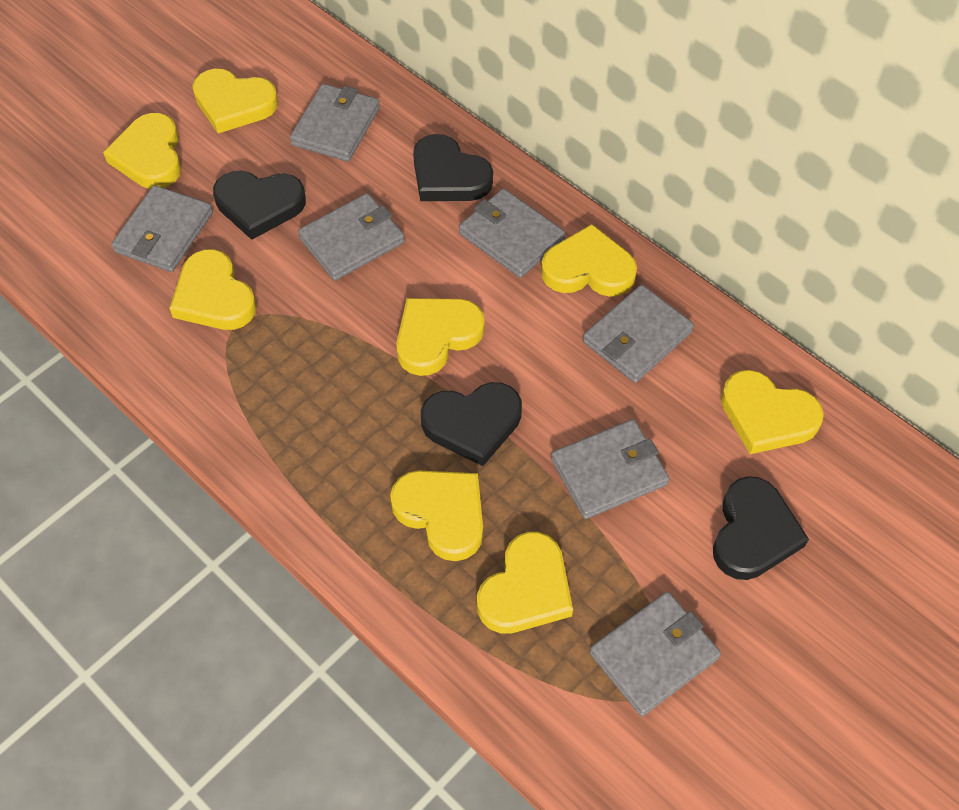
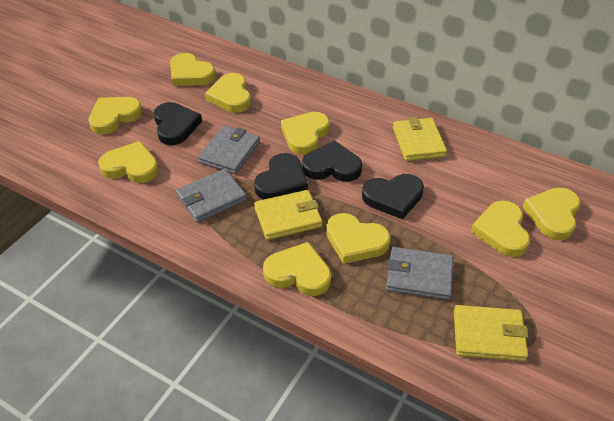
grey wallet: [111,185,213,272] [290,84,380,162] [298,193,405,281] [459,189,565,278] [551,419,670,519] [583,285,694,383] [589,592,721,716] = 7 -> [176,169,247,223] [198,126,260,174] [386,247,453,300] = 3
yellow heart: [103,113,181,189] [169,249,257,330] [192,69,278,133] [390,471,483,561] [396,298,485,376] [477,532,573,634] [541,224,637,297] [721,370,824,454] = 8 -> [88,97,142,135] [98,141,159,183] [170,53,216,86] [205,73,251,113] [263,242,331,296] [281,112,330,155] [326,213,391,264] [471,201,530,257] [523,187,581,240] = 9
yellow wallet: none = 0 -> [254,190,323,240] [393,117,447,161] [454,305,528,361] = 3

